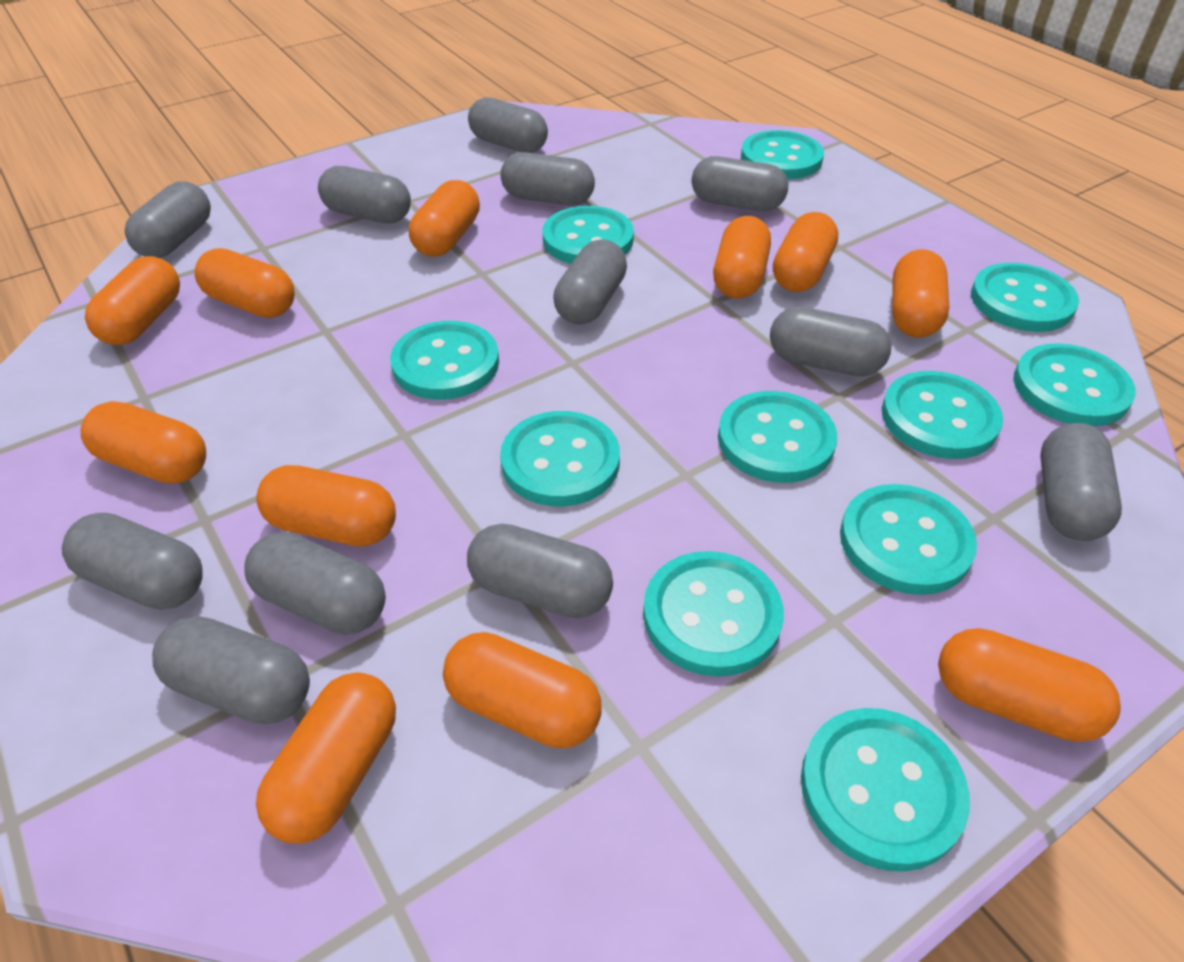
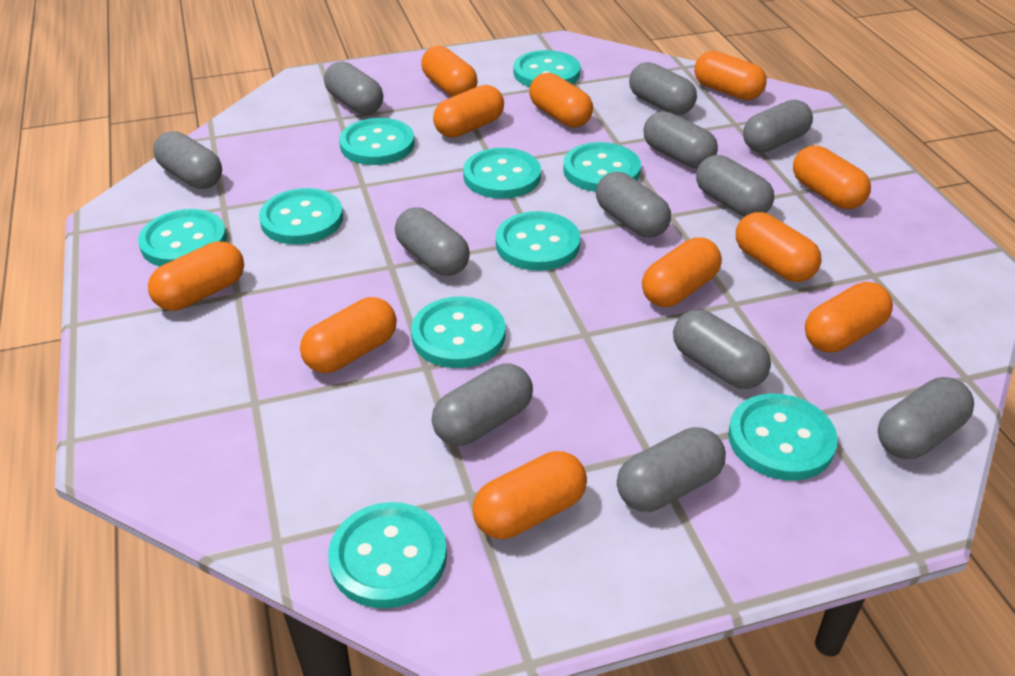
turquoise button: [390,321,499,400] [500,411,620,506] [542,206,634,264] [643,551,784,677] [718,391,837,483] [741,130,824,179] [801,708,970,872] [840,484,977,595] [882,371,1003,459] [971,263,1079,332] [1013,343,1136,426] = 11 -> [138,209,227,266] [259,188,343,244] [328,502,447,608] [339,118,415,165] [411,297,505,368] [463,148,541,199] [496,211,581,271] [513,50,581,87] [563,142,641,192] [728,393,838,481] = 10

